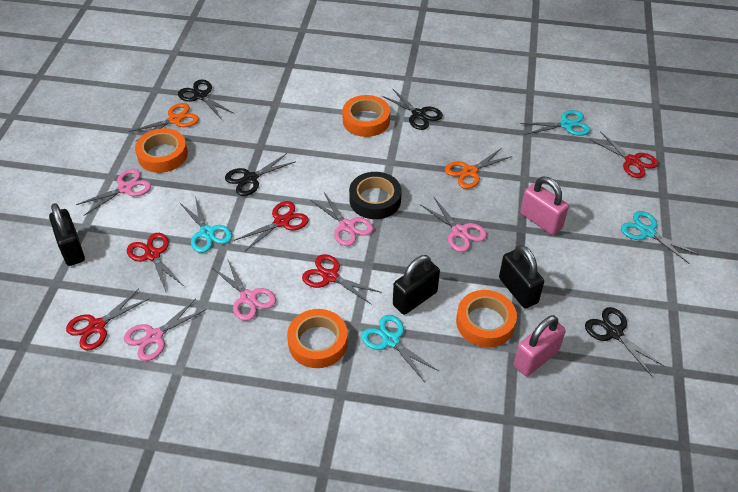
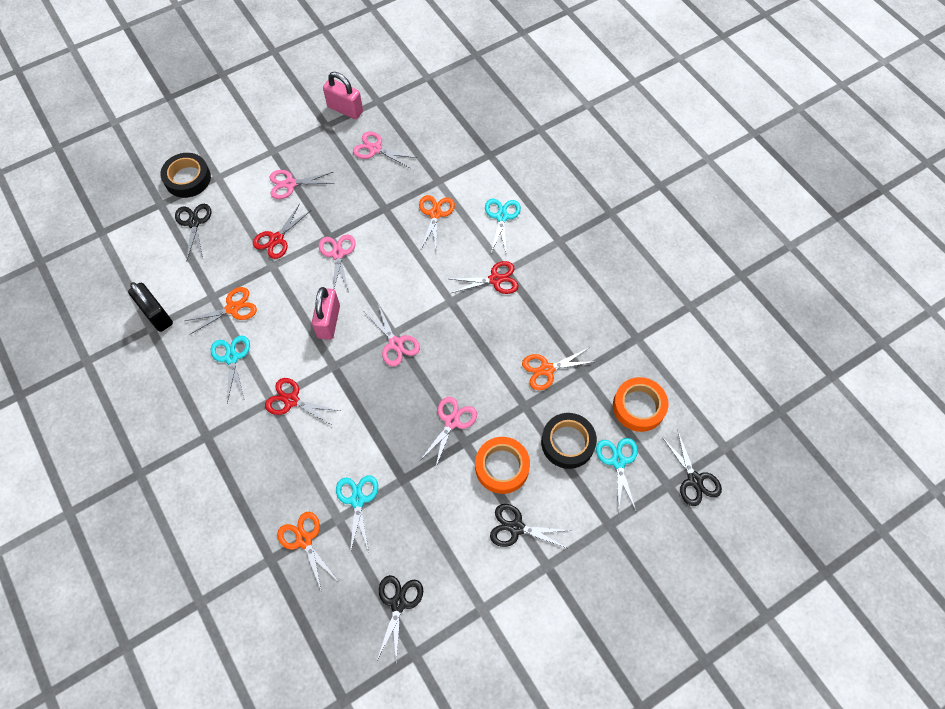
black padlock: [49,203,85,266] [393,255,440,315] [499,245,544,309] = 3 -> [128,282,173,332] = 1
black tape: [349,172,402,219] = 1 -> [160,153,211,198] [541,413,597,469] = 2
orange scissors: [129,103,199,141] [445,148,513,189] = 2 -> [185,287,257,334] [277,512,337,592] [419,195,455,249] [522,348,596,390] = 4
orange tape: [135,128,188,173] [287,309,348,368] [342,95,390,137] [456,290,517,348] = 4 -> [475,437,530,494] [613,377,668,432] = 2
red scissors: [66,289,150,350] [127,233,183,292] [234,201,309,252] [302,254,382,305] [590,131,658,178] = 5 -> [253,203,311,259] [265,378,340,426] [451,261,519,294] = 3

